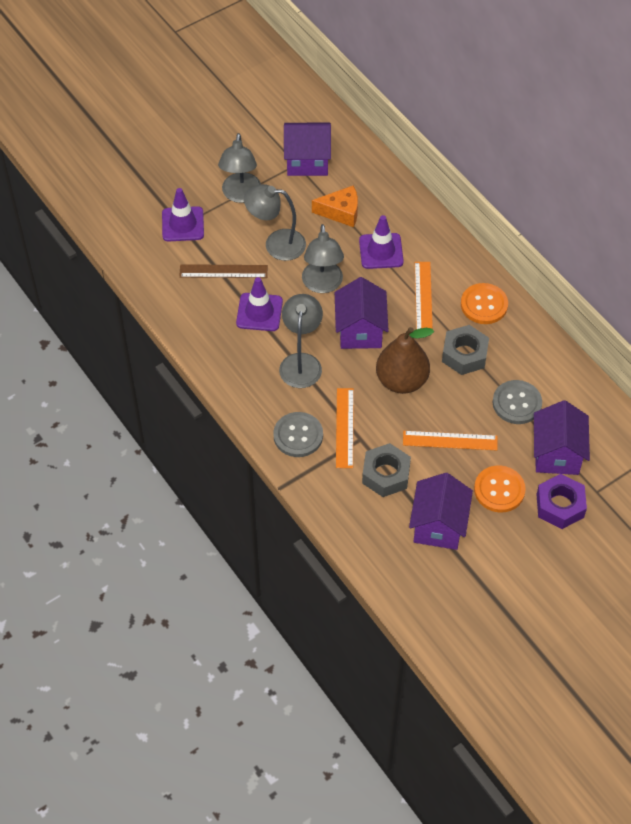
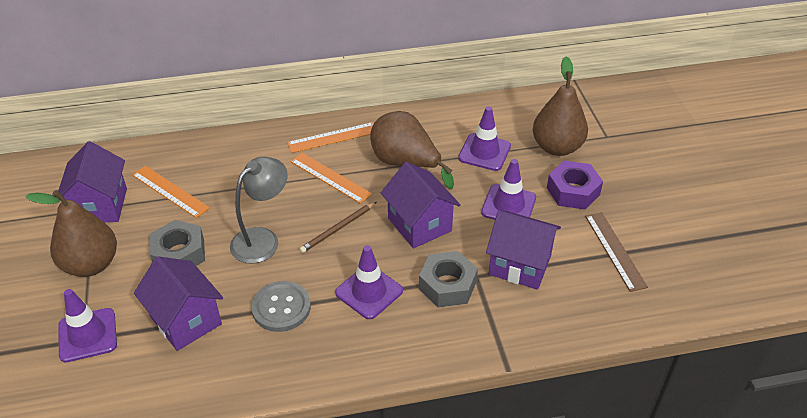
brown pear: [376,327,434,394] = 1 -> [26,190,117,277] [370,111,454,189] [533,56,588,156] = 3
brown pencil: none = 0 -> [300,202,376,253] = 1
grey button: [273,412,323,457] [493,380,542,424] = 2 -> [251,281,311,332] = 1
grey lamp: [218,133,261,203] [244,184,306,261] [279,294,323,388] [302,224,344,293] = 4 -> [230,157,288,264] = 1
orange button: [461,283,508,324] [474,465,526,513] = 2 -> none = 0
orange cheese: [312,186,358,227] = 1 -> none = 0
purple traffic cone: [162,188,204,242] [236,277,283,331] [359,215,404,269] = 3 -> [58,289,117,362] [335,245,403,319] [458,106,511,171] [481,159,536,220] = 4

